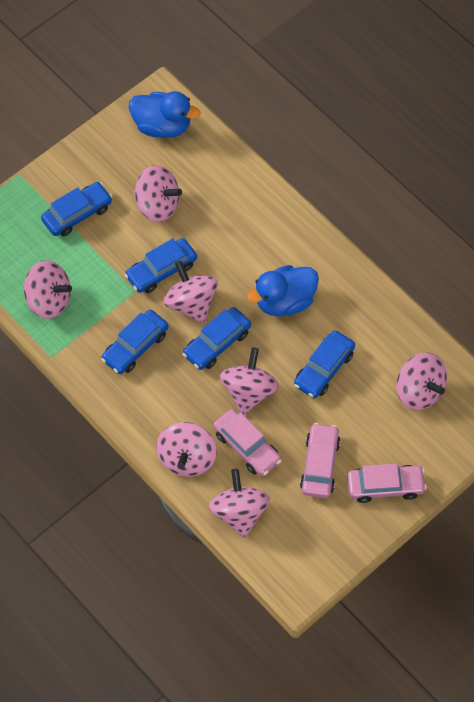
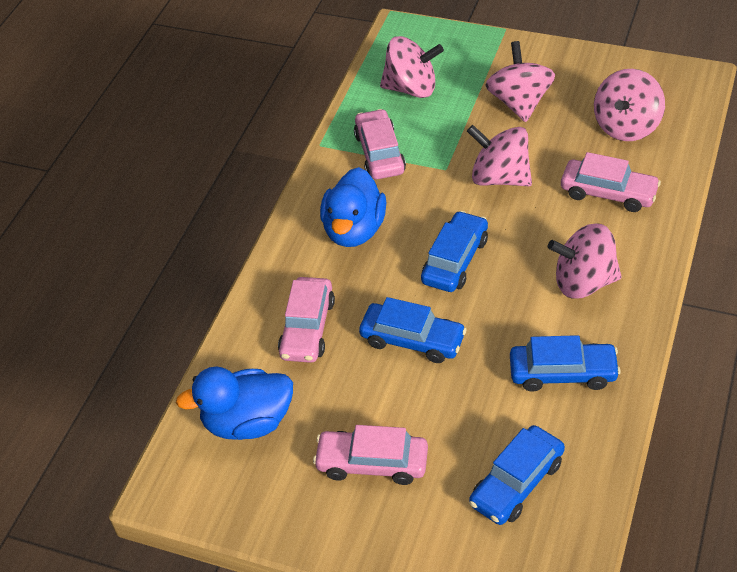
blue car: [41,182,112,236] [101,310,169,374] [124,238,197,293] [182,307,251,370] [294,330,355,398] = 5 -> [359,297,467,363] [421,211,488,292] [469,425,565,525] [510,335,621,392] = 4
pink car: [213,409,282,476] [300,423,341,498] [347,463,427,503] = 3 -> [278,277,335,363] [313,425,428,485] [354,109,406,179] [561,152,661,212] = 4
pink spinning top: [24,260,72,319] [134,165,182,222] [156,422,217,477] [163,261,218,324] [209,469,270,539] [220,348,279,415] [396,353,447,410] = 7 -> [380,36,444,98] [467,125,532,186] [486,41,555,122] [548,223,622,299] [594,69,665,141] = 5

